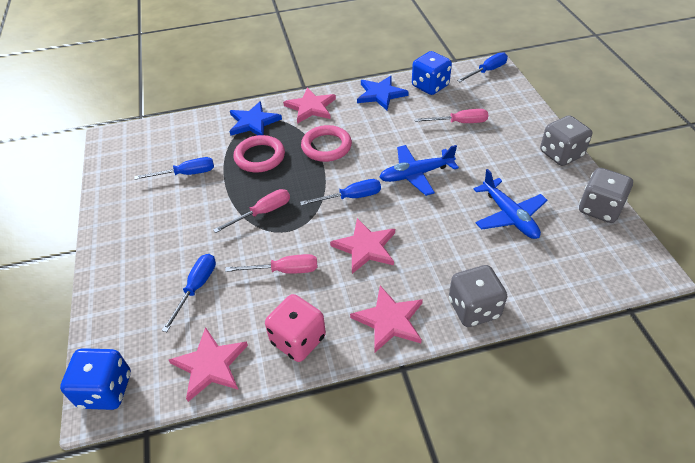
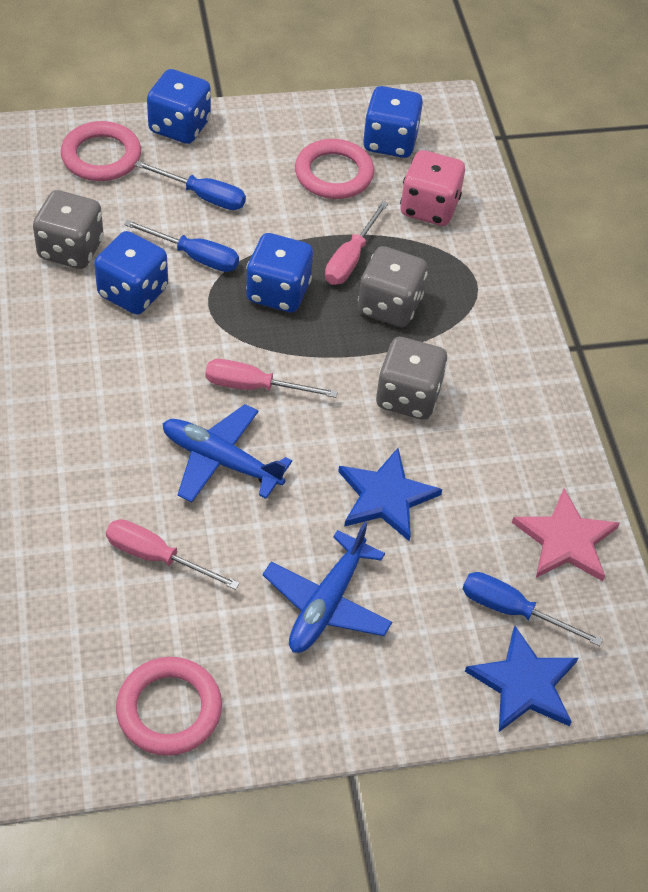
blue dice: [60,348,131,410] [412,51,452,95] = 2 -> [94,231,168,315] [147,69,211,144] [246,233,313,312] [363,86,423,158] = 4
blue screwdriver: [134,157,214,180] [162,254,216,332] [300,179,381,206] [457,52,508,82] = 4 -> [124,220,239,272] [134,161,246,210] [463,572,603,646] = 3
pink ring: [234,135,285,173] [301,125,352,162] = 2 -> [61,121,141,181] [116,657,222,756] [295,139,374,199] = 3
pink star: [169,327,248,402] [283,87,336,124] [330,218,395,274] [350,286,423,352] = 4 -> [512,488,620,581] = 1

